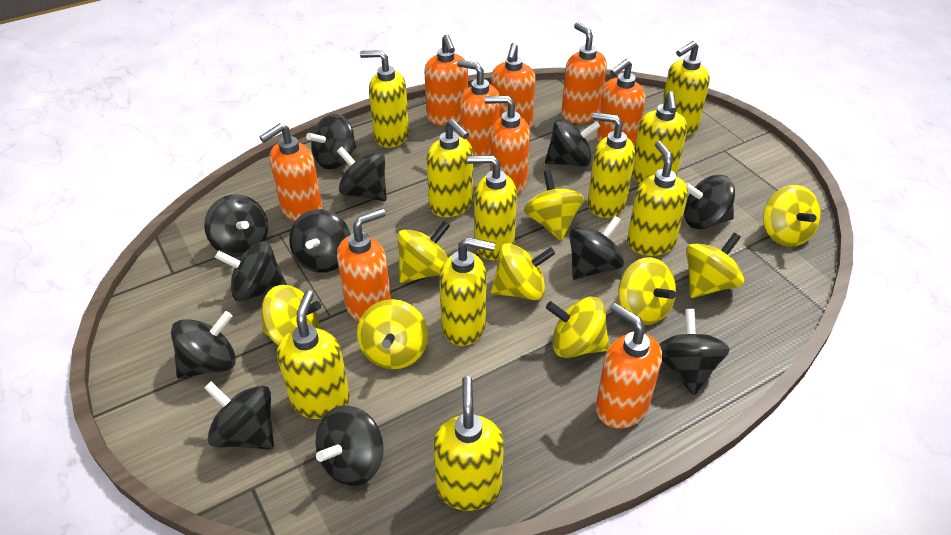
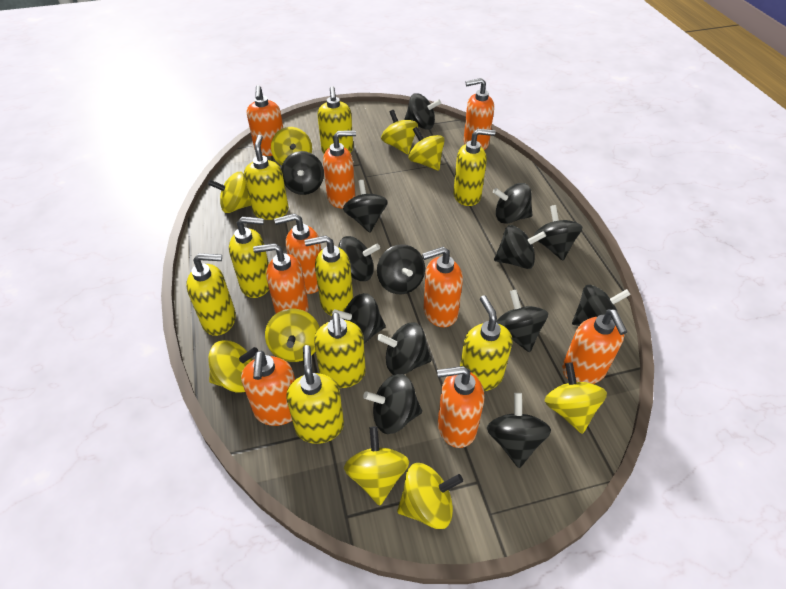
black spinning top: [171,311,236,379] [204,194,268,257] [204,381,274,450] [215,241,287,301] [289,209,351,273] [306,114,356,170] [316,405,384,486] [337,147,387,201] [545,119,601,167] [569,216,624,280] [659,309,730,395] [684,175,735,230] = 12 -> [281,151,324,195] [332,293,386,344] [338,236,380,281] [343,180,388,233] [363,374,422,434] [377,244,425,294] [377,322,432,375] [404,93,441,130] [487,393,551,468] [493,183,532,224] [494,225,546,269] [496,290,548,352] [534,205,582,260] [572,285,631,326] = 14
yellow soap dispenser: [277,291,350,419] [360,50,409,148] [426,119,473,217] [433,376,504,511] [439,237,495,346] [467,155,517,260] [588,112,635,218] [627,141,688,256] [632,91,687,183] [662,41,710,135] = 10 -> [186,253,236,336] [229,217,269,298] [244,135,289,220] [286,345,344,444] [304,235,353,316] [314,312,366,388] [317,86,353,153] [453,129,496,206] [460,295,512,391] = 9

